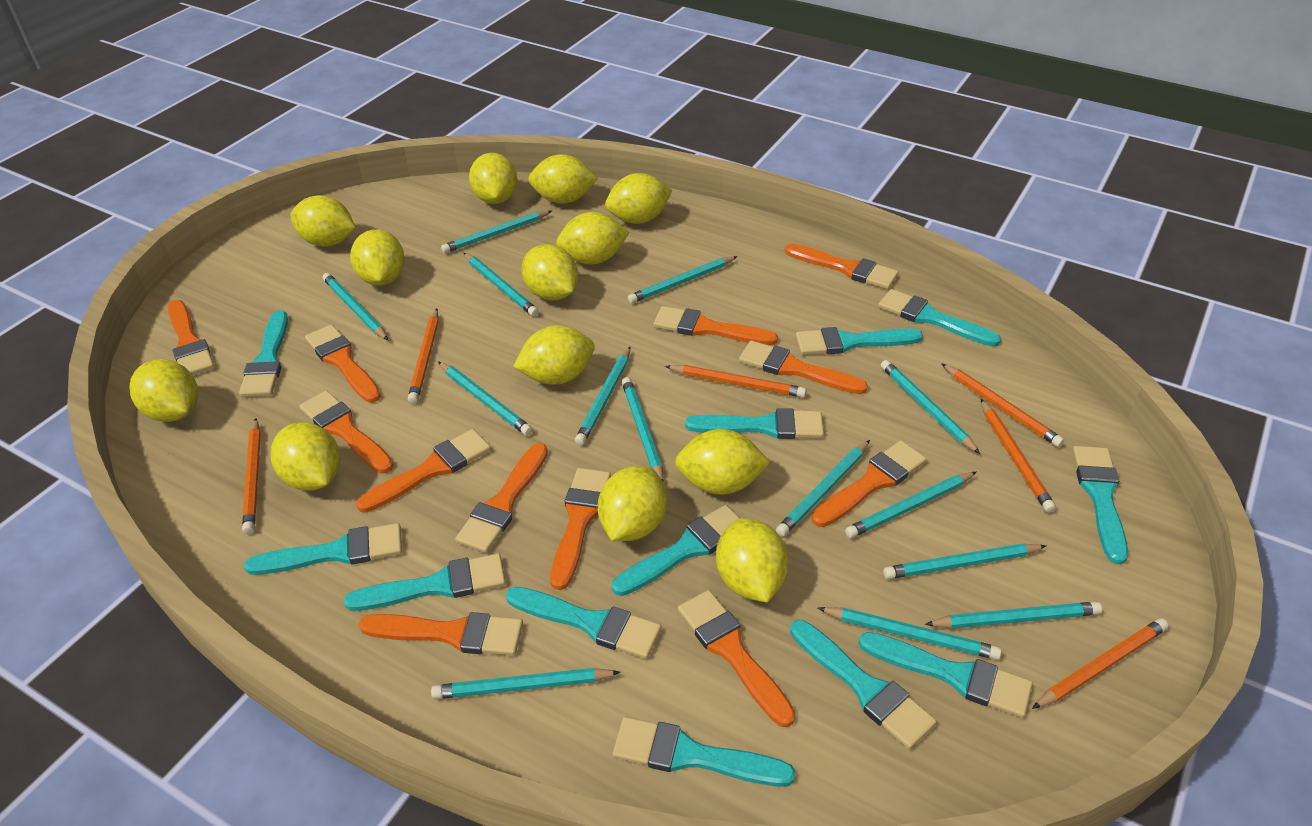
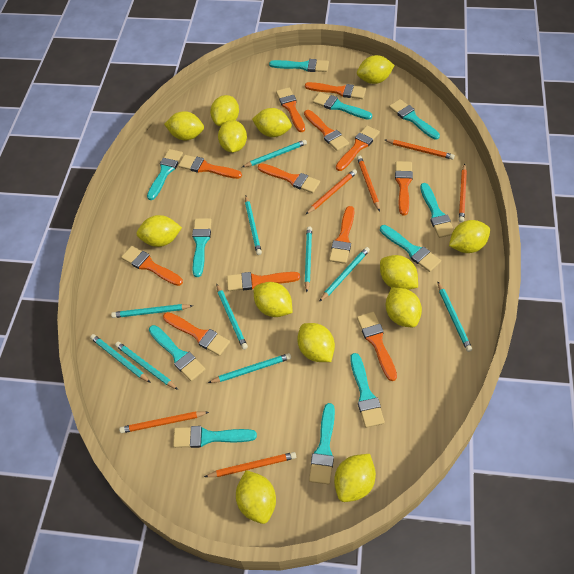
turquoise brush: [239,310,288,397] [244,523,402,575] [344,553,506,611] [506,587,661,659] [612,505,740,596] [613,717,796,787] [685,408,824,439] [790,620,937,749] [796,327,923,355] [858,632,1033,718] [878,289,1001,347] [1072,446,1128,564] = 12 -> [147,149,183,200] [149,325,205,381] [173,426,257,448] [192,218,212,277] [269,59,329,72] [309,403,335,485] [313,92,372,120] [350,353,385,428] [380,225,441,272] [389,99,440,140] [420,183,454,238] = 11
turquoise pencil: [323,273,388,340] [431,668,621,699] [438,361,533,436] [441,210,552,253] [464,253,539,316] [575,346,631,445] [622,377,663,481] [628,256,737,304] [776,440,870,537] [818,607,1002,660] [845,472,976,538] [881,360,980,454] [883,543,1046,579] [925,602,1102,629] = 14 -> [90,334,151,383] [111,304,193,318] [115,342,178,390] [208,353,291,383] [216,283,248,350] [242,140,307,167] [245,196,262,255] [305,226,312,292] [319,247,370,302] [438,282,472,352] = 10

